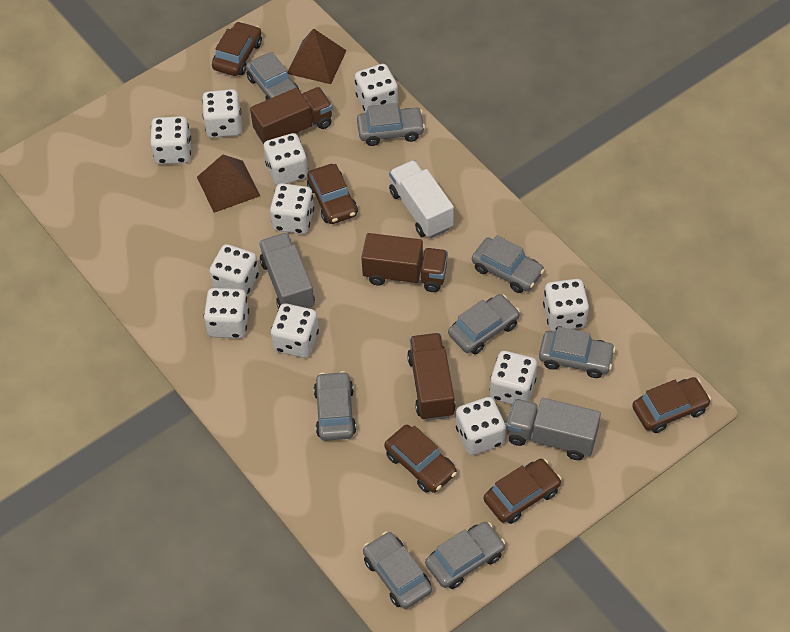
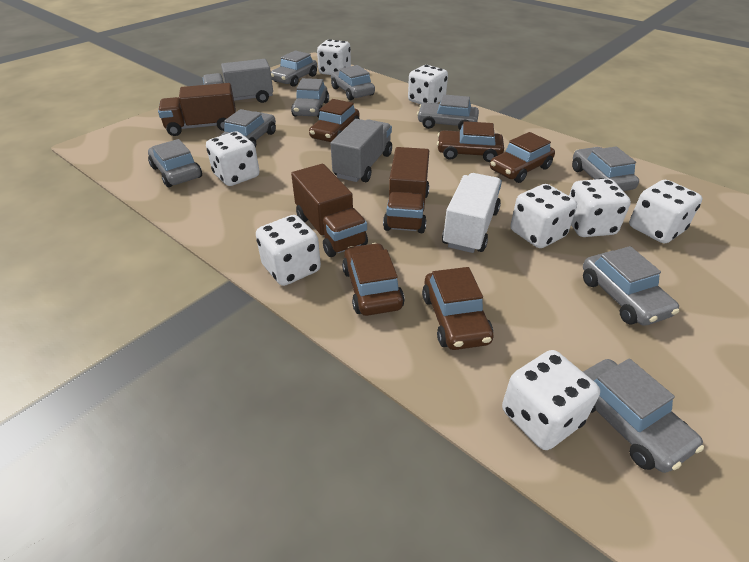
brown pyramid: [197,154,260,213] [287,28,347,84] = 2 -> none = 0
grey car: [246,52,300,100] [314,371,356,441] [357,103,425,146] [363,532,432,609] [425,522,505,589] [448,294,520,354] [472,235,545,293] [539,327,616,378] = 8 -> [148,139,202,187] [221,109,276,148] [271,50,317,87] [291,78,329,118] [331,65,375,100] [417,94,479,130] [572,147,639,191] [583,246,679,326] [583,358,704,473] = 9
white dice: [150,116,191,164] [202,89,242,138] [204,288,249,338] [209,244,259,297] [264,133,308,186] [270,183,314,234] [271,303,319,358] [355,64,398,113] [456,397,506,455] [490,351,537,404] [543,279,589,331] = 11 -> [206,132,260,186] [256,215,321,286] [317,39,351,75] [408,65,448,104] [502,350,600,450] [510,184,577,248] [569,179,631,237] [629,180,702,243] = 8

